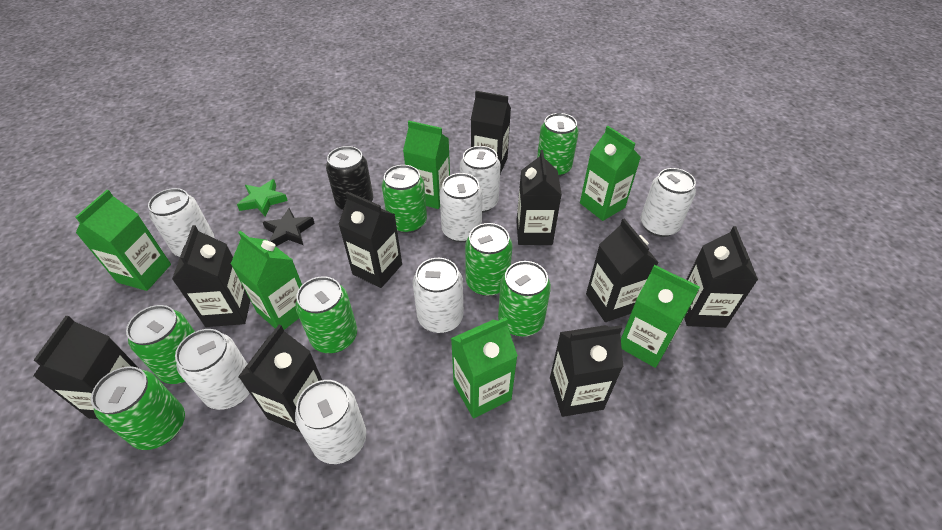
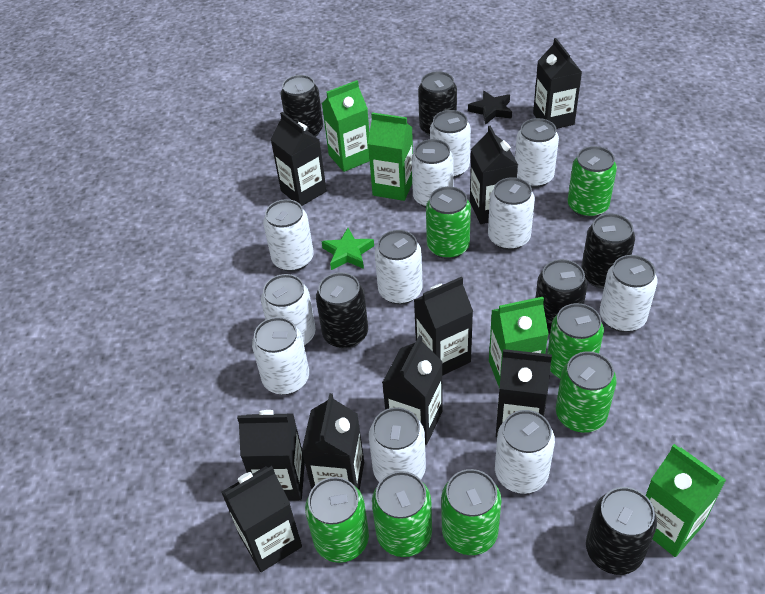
black can: [326,146,373,210] = 1 -> [281,75,323,137] [316,272,368,349] [418,71,457,136] [536,259,587,335] [581,214,635,289] [586,487,657,575] = 6
green carton: [75,190,171,291] [231,231,302,330] [403,121,450,209] [451,317,518,419] [580,126,641,221] [621,265,700,368] = 6 -> [322,80,370,172] [368,112,413,201] [489,297,549,387] [646,444,726,557] = 4
white can: [148,188,214,257] [175,329,250,410] [295,380,366,464] [413,258,464,333] [439,173,482,242] [460,146,501,213] [641,168,696,237] = 7 -> [252,317,309,395] [261,274,316,346] [263,199,314,272] [369,407,426,482] [375,230,423,305] [411,139,454,208] [430,110,471,178] [488,177,535,250] [495,410,555,494] [515,118,559,188] [600,255,657,332] = 11

